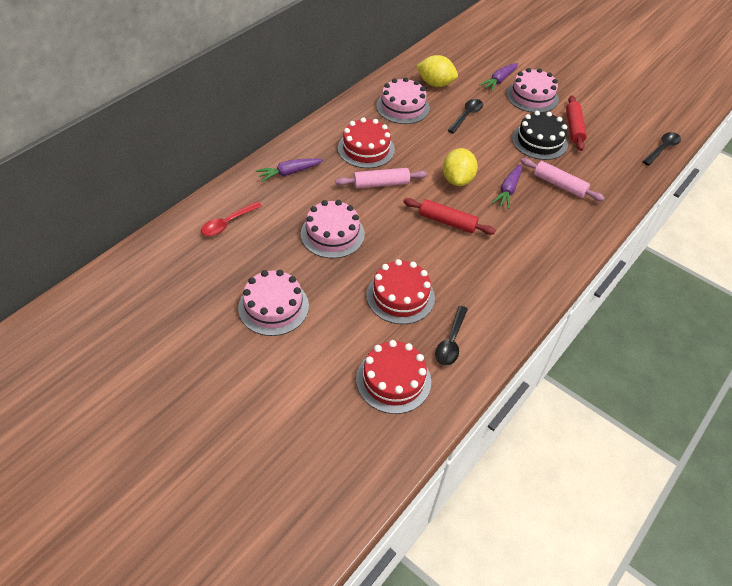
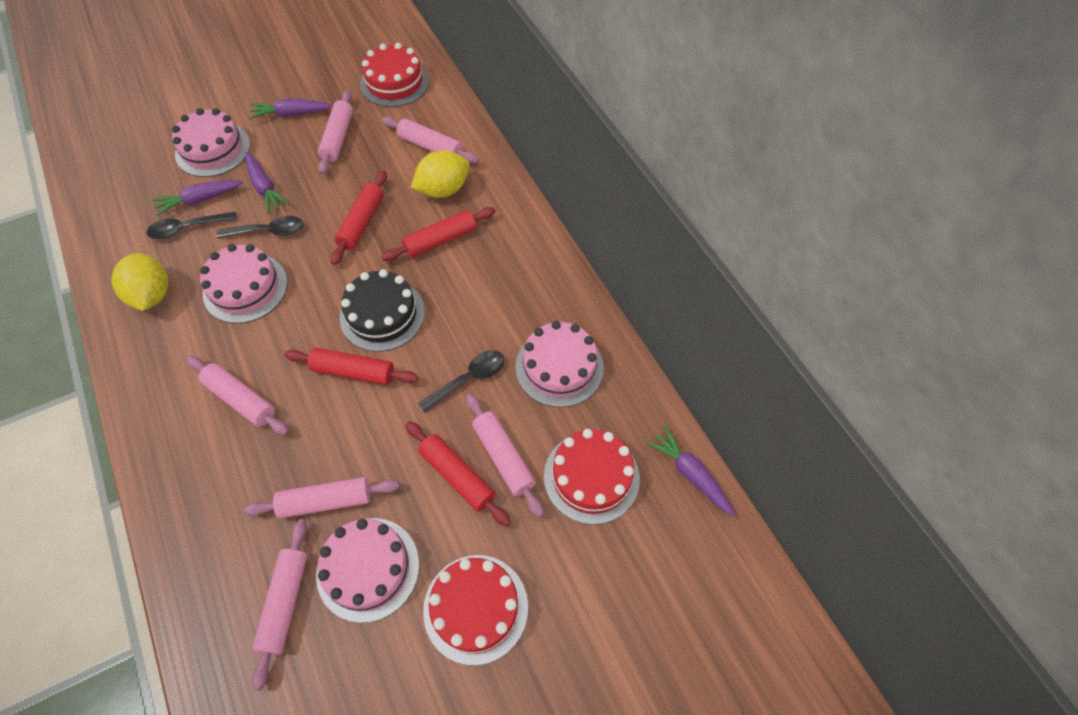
pink rolling pin: [335,168,427,188] [521,158,605,201] = 2 -> [187,356,289,435] [244,477,400,519] [252,519,308,691] [318,90,353,174] [382,117,479,163] [466,394,544,517] = 6
purple carrot: [256,158,323,182] [479,63,518,91] [492,164,522,209] = 3 -> [152,180,244,216] [246,152,290,214] [249,99,332,119] [645,425,735,516] = 4
red rolling pin: [403,198,496,235] [566,95,587,151] = 2 -> [284,348,419,385] [330,171,387,265] [381,207,496,261] [406,421,511,527] = 4
red spoon: [201,202,262,236] = 1 -> none = 0

